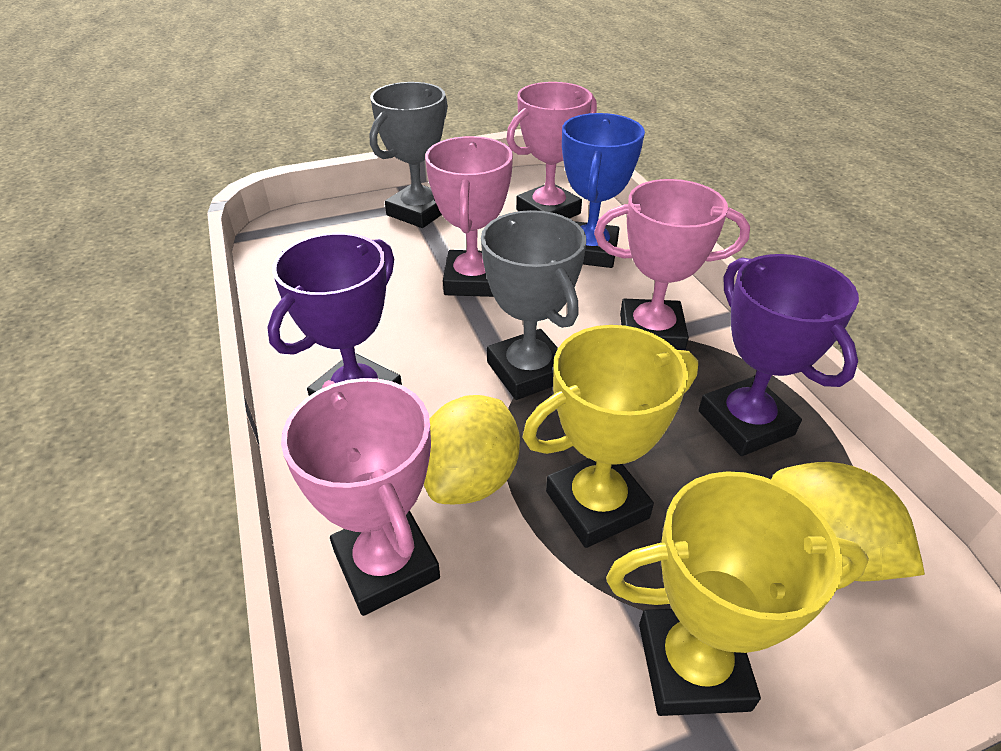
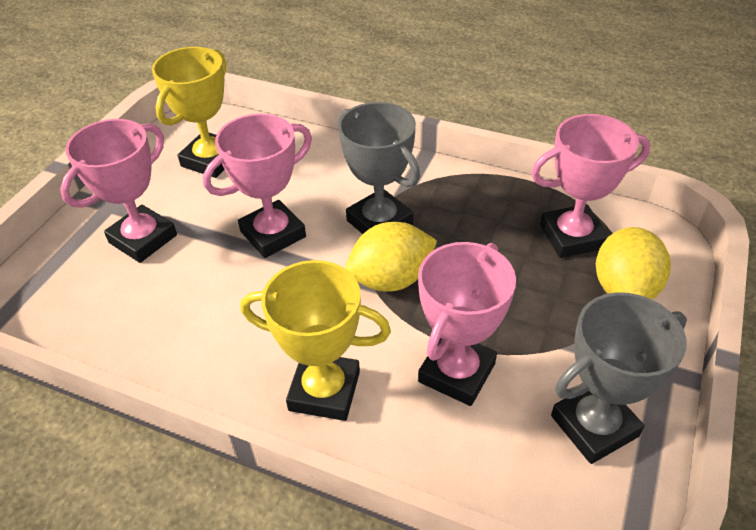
blue trophy: [562,113,645,268] = 1 -> none = 0
purple trophy: [267,233,402,396] [699,254,859,456] = 2 -> none = 0

